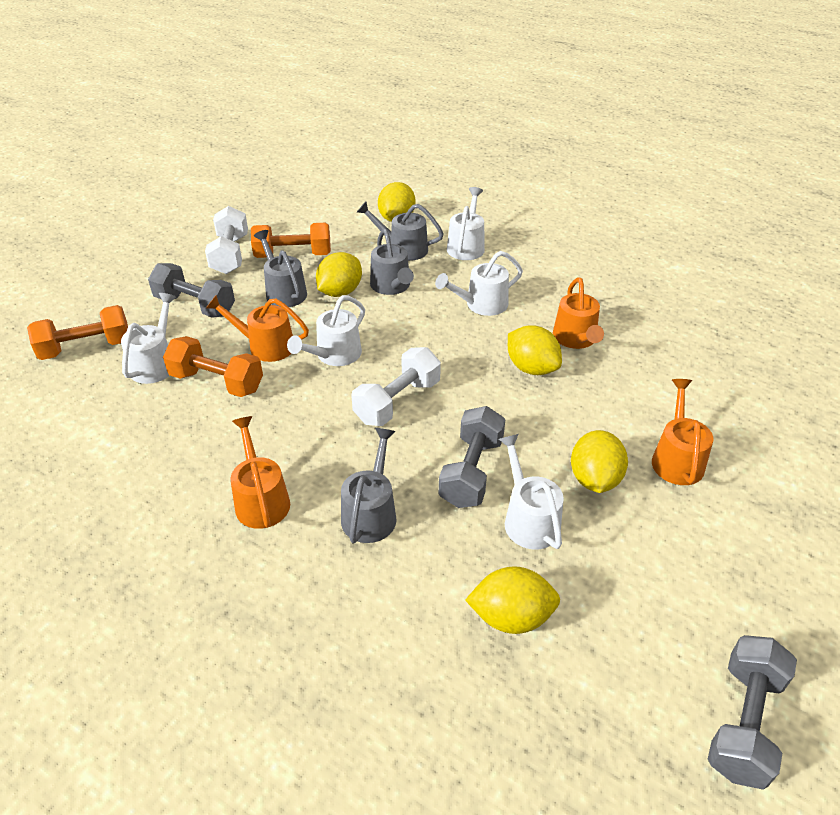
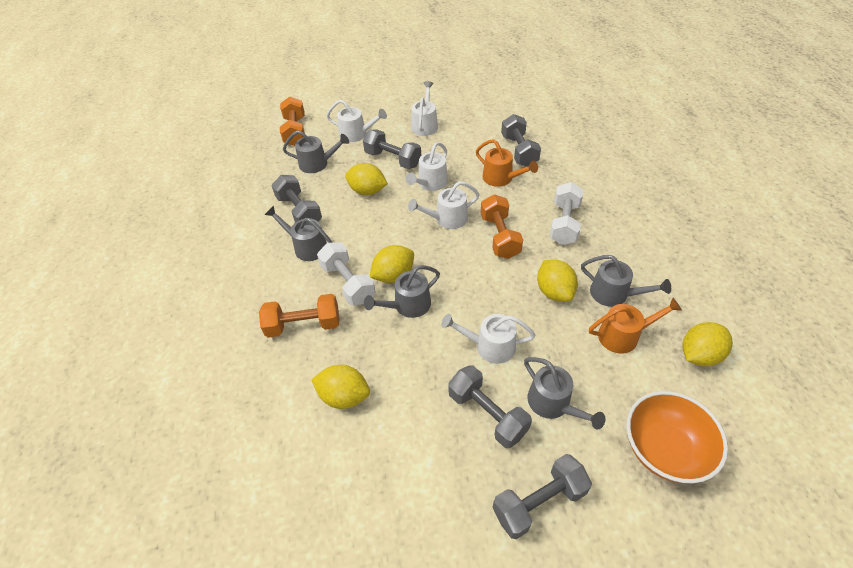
grey dumbbell: [148,263,235,318] [439,406,505,508] [707,635,797,790] = 3 -> [271,175,322,222] [363,129,421,169] [448,365,532,448] [493,454,592,539] [501,114,541,167] = 5
grey watering can: [254,230,307,307] [341,428,397,543] [357,202,444,261] [370,229,414,295] = 4 -> [265,206,333,261] [283,130,349,173] [364,265,440,318] [524,357,606,429] [581,255,671,307] = 5
orange bowl: none = 0 -> [627,391,728,483] = 1
orange watering can: [206,295,309,362] [231,416,290,529] [553,277,604,349] [652,379,714,485] = 4 -> [476,139,538,187] [589,298,682,354] = 2

